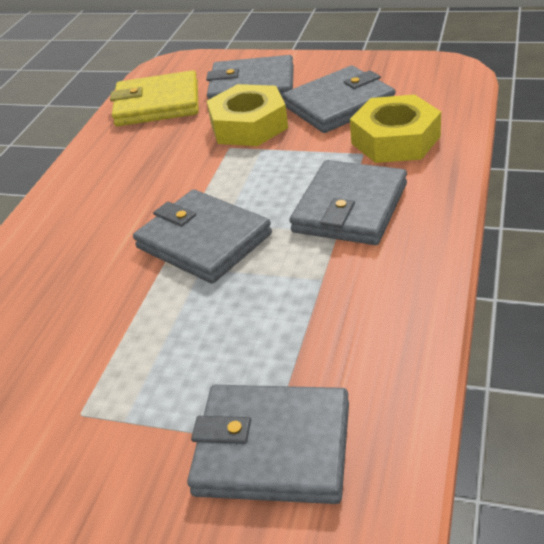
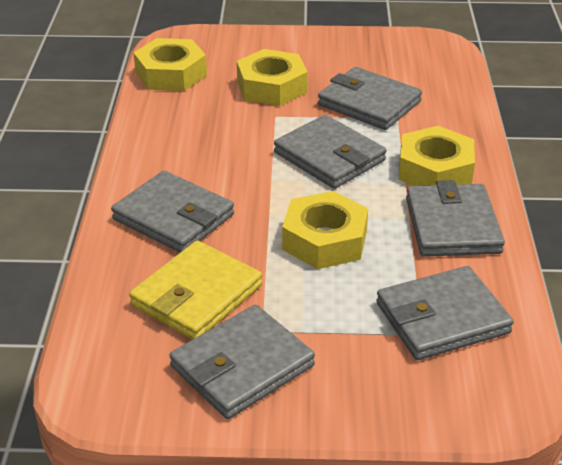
grey wallet: [133,189,272,284] [187,385,349,504] [206,55,294,100] [282,66,396,133] [290,160,407,245] = 5 -> [111,171,234,253] [169,305,315,419] [274,115,386,189] [318,67,422,130] [376,266,514,360] [406,180,505,257] = 6
yellow nut: [207,84,288,146] [350,94,441,163] = 2 -> [134,38,207,91] [237,49,308,106] [282,191,368,269] [399,126,475,186] = 4

